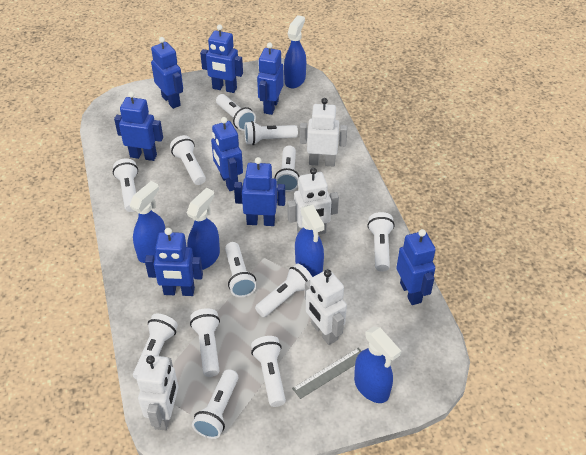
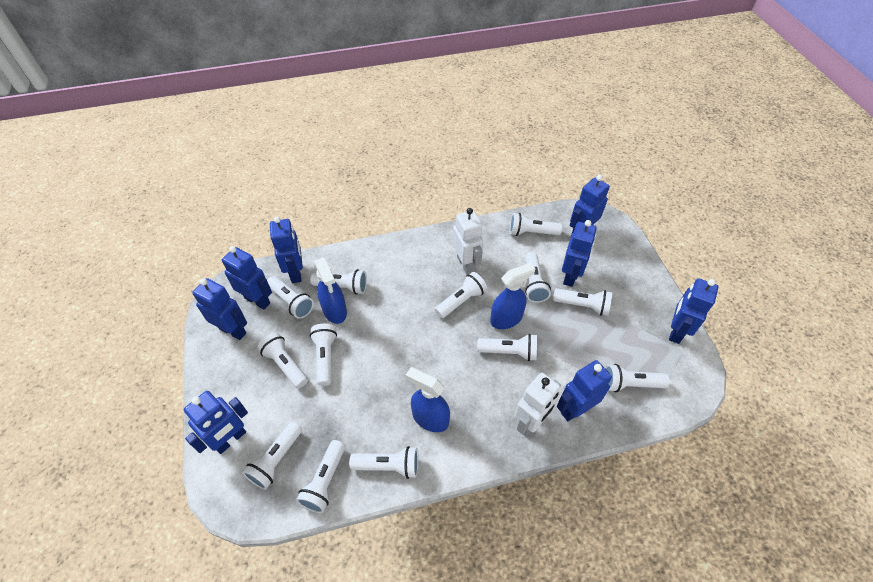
blue spray bottle: [129,181,166,263] [187,188,220,270] [284,15,306,89] [295,204,325,277] [354,326,401,403] = 5 -> [314,258,347,324] [406,367,450,432] [490,263,536,329] = 3
grey ruler: [292,348,361,399] = 1 -> none = 0
white flashlight: [113,158,138,212] [133,314,178,380] [170,135,206,185] [190,308,220,377] [192,369,239,439] [216,94,256,131] [225,242,257,297] [244,121,298,145] [251,336,286,407] [255,264,312,317] [275,145,299,192] [367,212,395,272] = 12 -> [242,422,302,490] [257,333,308,388] [267,276,314,319] [296,440,345,513] [310,269,367,295] [310,324,337,386] [349,446,419,479] [435,272,487,318] [477,334,537,361] [510,213,562,236] [525,252,551,303] [553,288,612,316] [605,364,670,392] = 13
white robot: [137,355,178,431] [287,168,339,235] [300,98,347,167] [305,269,347,345] = 4 -> [452,208,484,275] [514,373,561,436] = 2

